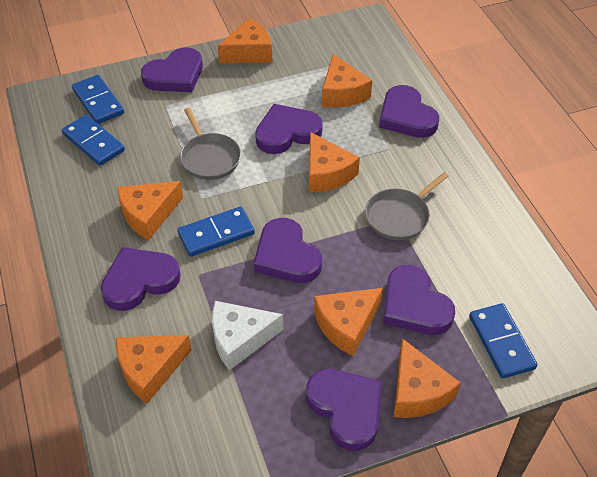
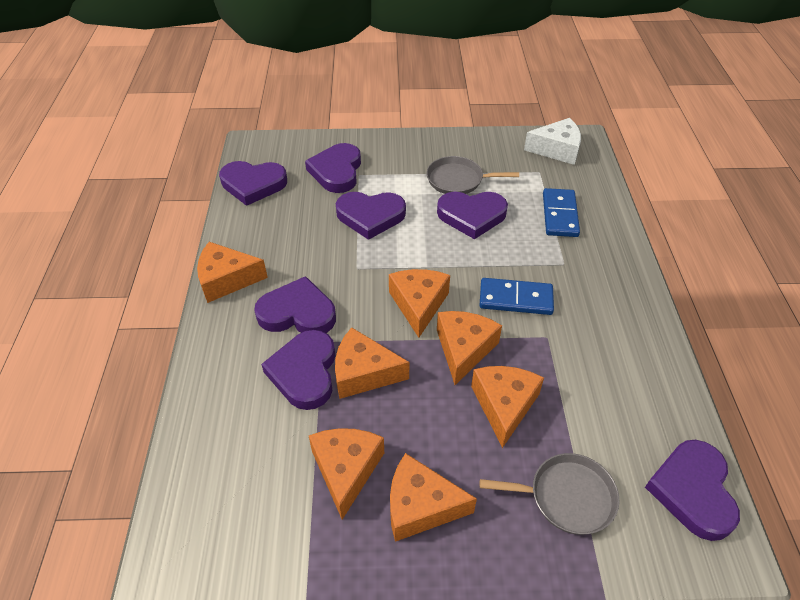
blue domino: [62,115,125,166] [72,75,124,124] [178,207,255,257] [469,303,538,379] = 4 -> [480,278,554,315] [543,188,580,237] = 2

